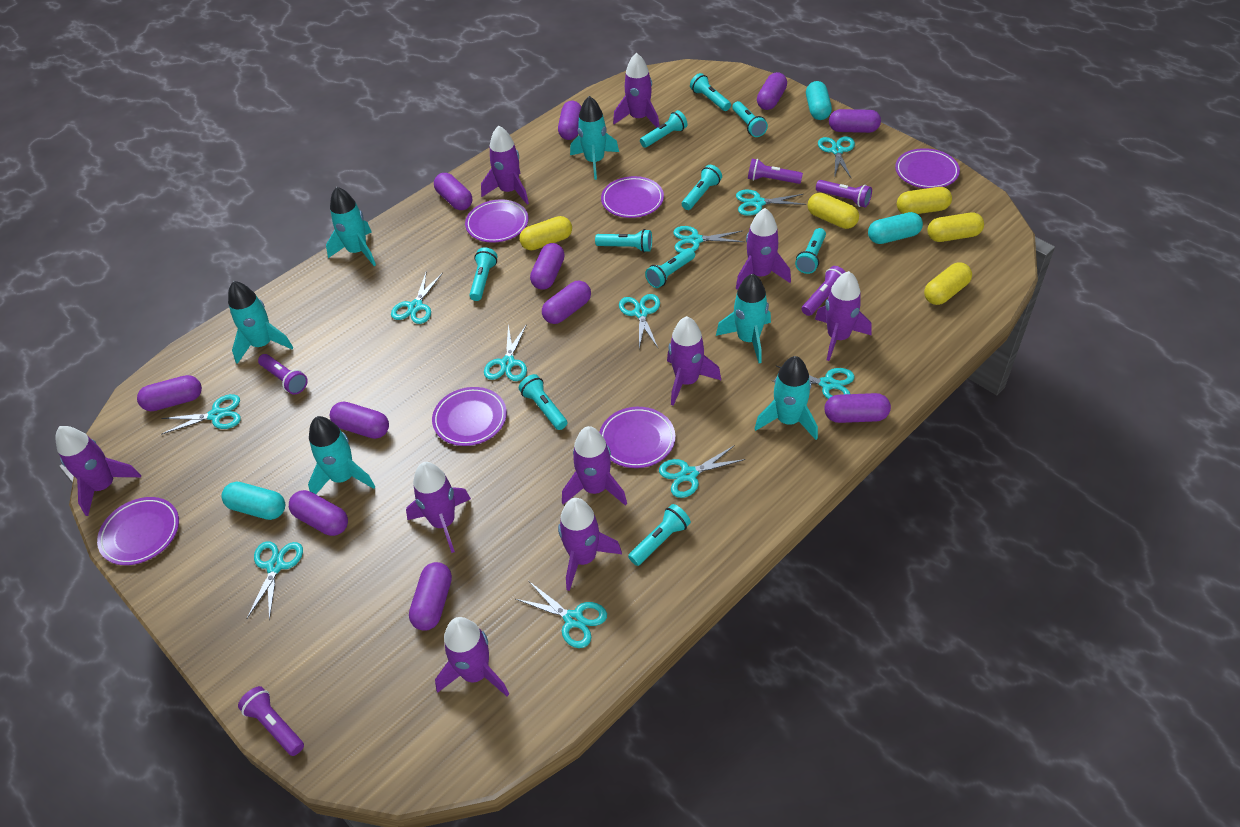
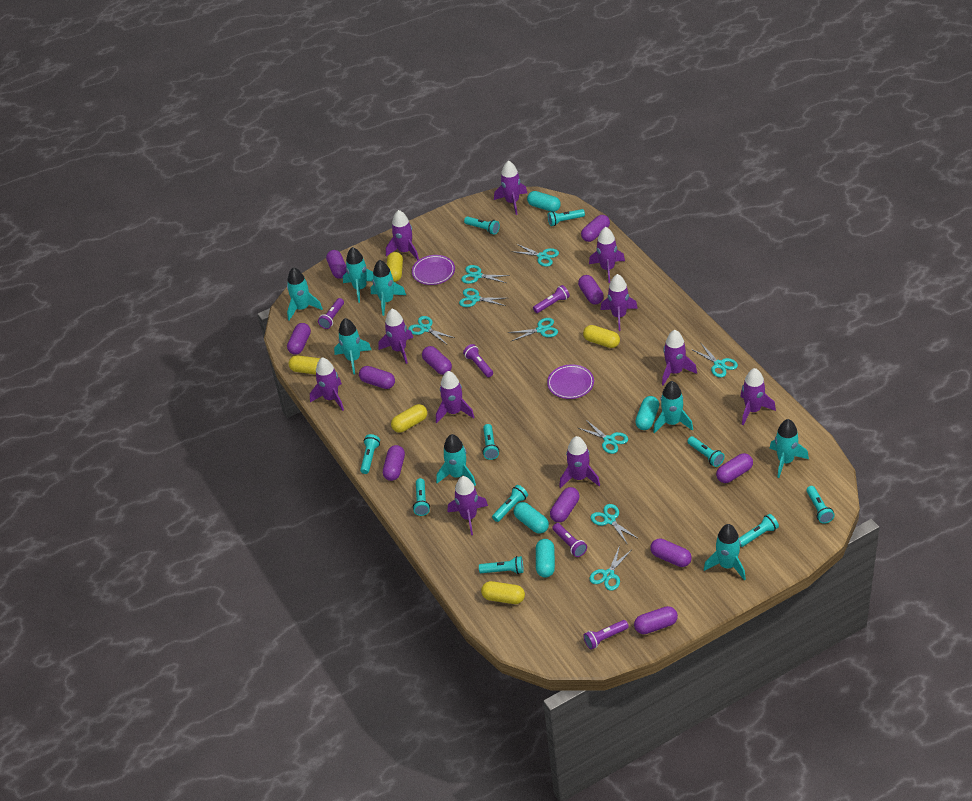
purple plate: [97,497,179,565] [432,387,507,446] [465,199,529,243] [599,407,675,468] [601,176,664,218] [895,148,960,189] = 6 -> [412,255,455,285] [547,364,594,399] = 2
purple rocket: [55,426,141,516] [406,462,471,553] [435,617,509,696] [481,125,529,204] [558,498,622,591] [562,426,627,506] [613,53,659,128] [667,316,721,406] [736,208,791,290] [815,271,872,361] = 10 -> [310,357,344,411] [379,309,413,364] [386,210,419,260] [436,371,474,423] [448,476,488,535] [494,161,527,215] [559,436,600,488] [589,227,625,283] [600,274,638,331] [662,330,697,386] [740,368,776,425] = 11
turquoise capsule: [222,482,285,520] [806,81,832,120] [868,212,923,244] = 3 -> [514,502,549,534] [527,191,561,212] [536,539,555,578] [635,396,659,430] = 4
turquoise rocket: [228,281,293,364] [308,416,375,494] [326,187,376,266] [570,96,619,180] [716,273,771,363] [755,356,818,440] = 6 -> [287,267,323,320] [334,318,371,375] [343,247,373,303] [371,260,406,316] [436,434,476,486] [653,381,693,433] [704,524,746,580] [770,419,809,478] = 8
turquoise scissors: [161,394,241,435] [247,541,303,621] [391,271,443,324] [484,324,527,381] [516,581,607,648] [619,294,660,348] [659,445,745,498] [673,226,744,253] [736,189,806,216] [774,366,855,399] [818,136,855,178] = 11 -> [408,316,455,344] [459,288,506,307] [461,265,510,284] [507,318,558,341] [511,244,559,267] [578,420,628,454] [589,545,631,591] [591,504,639,545] [691,344,738,378] = 9

